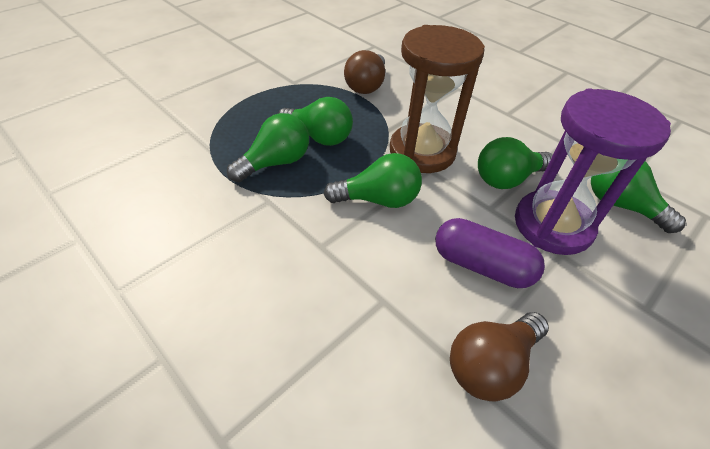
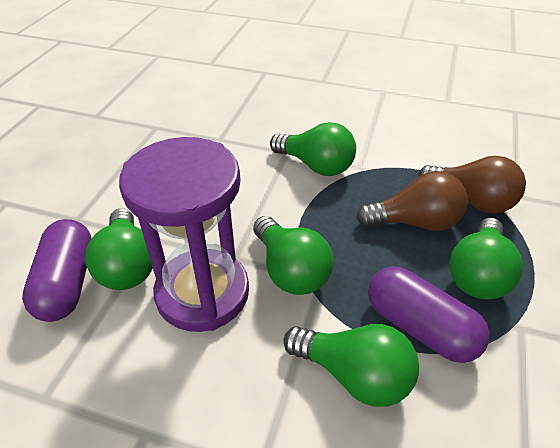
brown hourglass: [390,25,485,173] = 1 -> none = 0
purple capsule: [435,218,545,288] = 1 -> [22,219,92,322] [368,266,490,363] = 2

